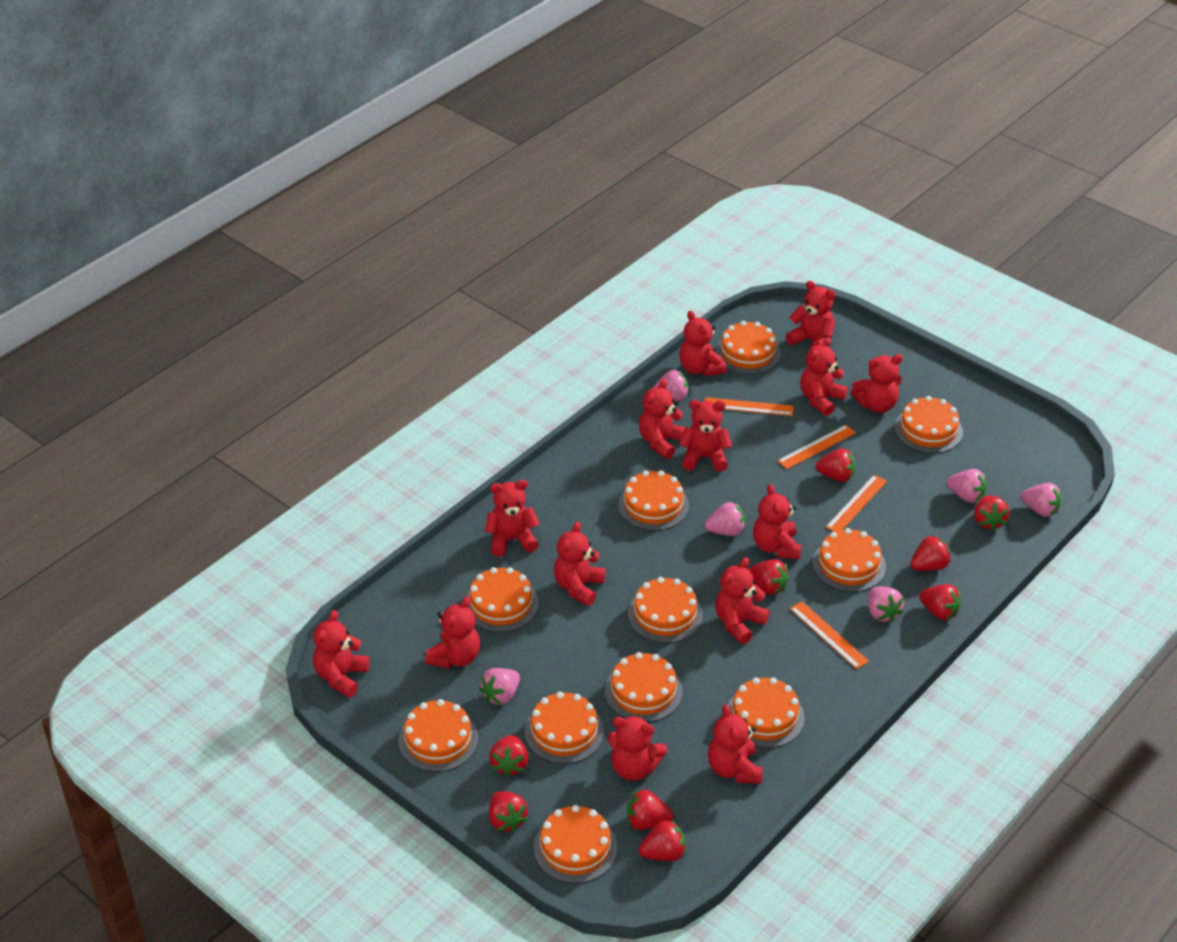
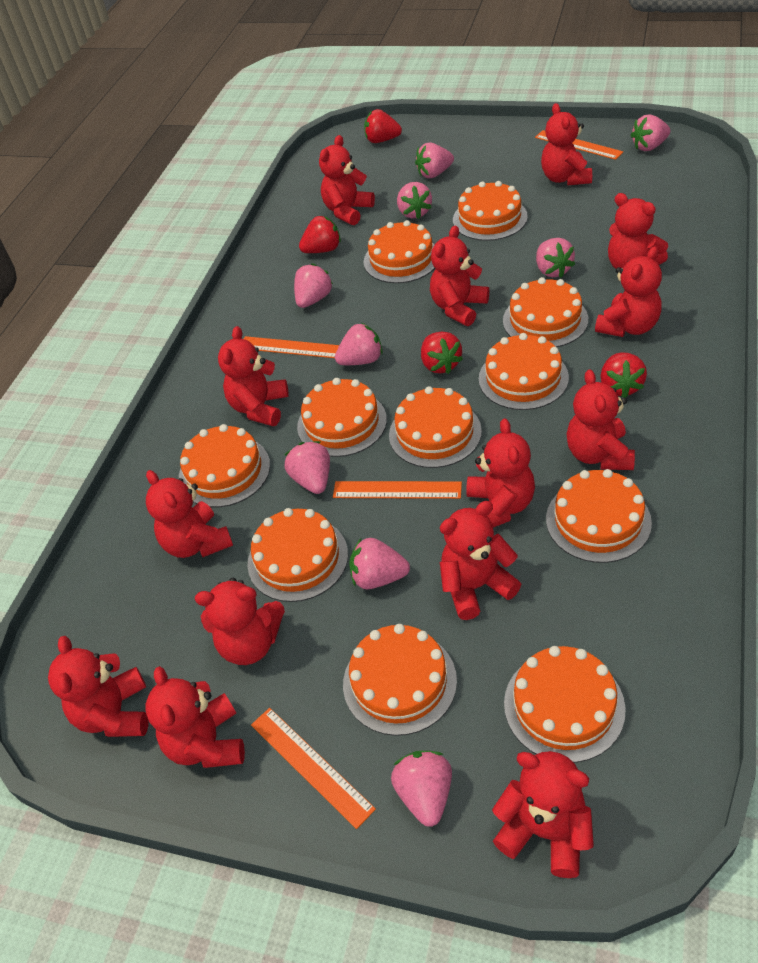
pink strawberry: [479,668,520,705] [653,370,689,401] [705,502,745,536] [868,587,904,623] [947,469,987,503] [1021,483,1062,517] = 6 -> [285,441,330,494] [294,263,333,308] [335,323,383,365] [349,538,410,589] [391,751,452,827] [397,182,432,219] [415,142,454,178] [536,238,575,278] [630,114,670,151] = 9
red strawberry: [489,735,529,777] [489,791,528,832] [627,790,673,830] [639,819,686,861] [749,559,789,595] [816,448,855,482] [910,535,951,571] [919,584,962,620] [974,496,1010,531] = 9 -> [299,216,341,253] [364,109,402,143] [421,332,463,374] [600,352,647,398] = 4

